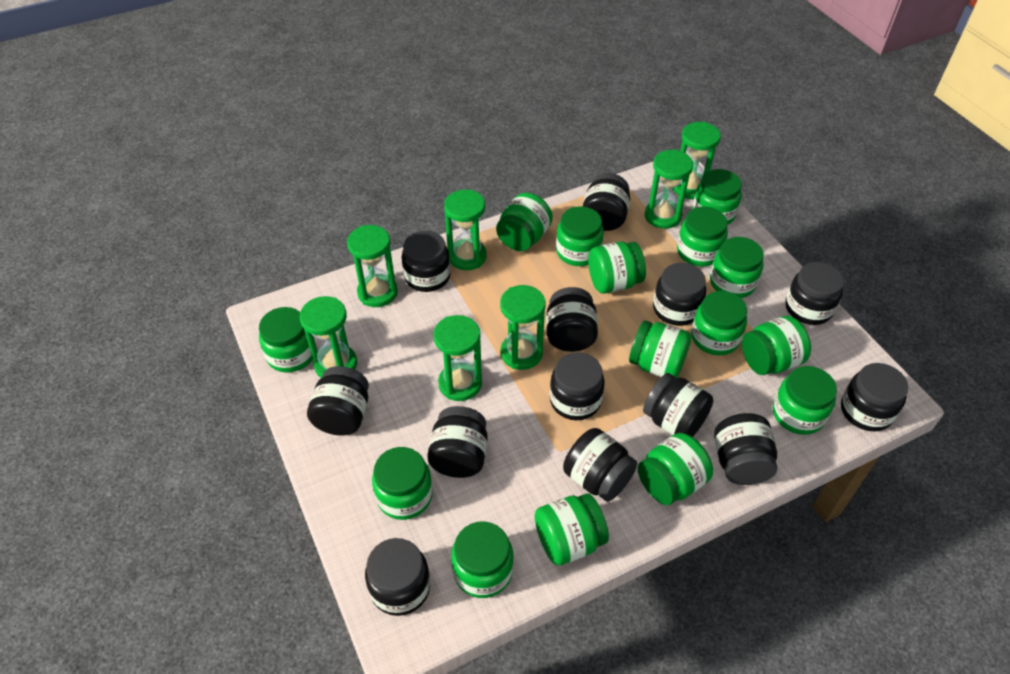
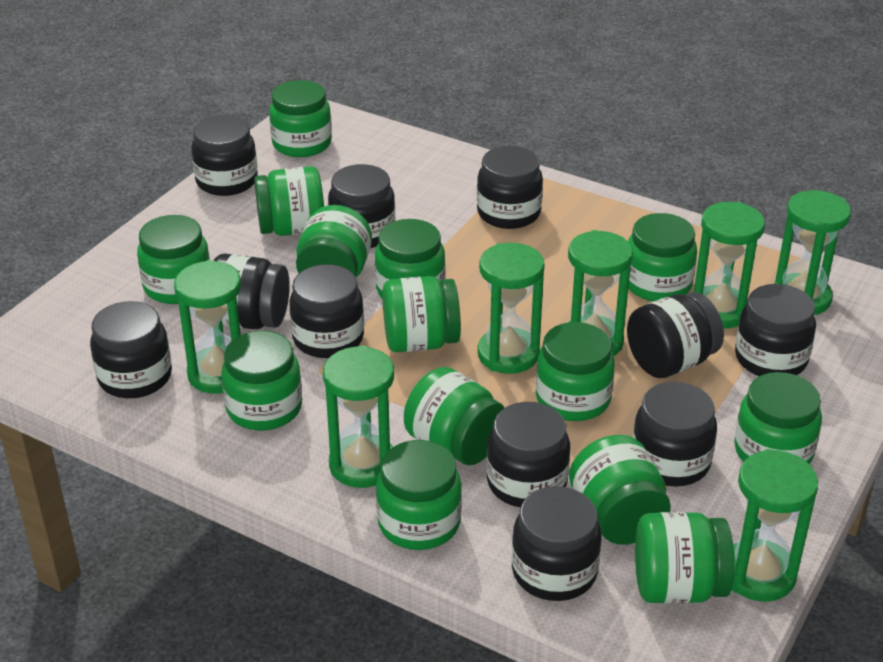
black jar: [307,366,369,435] [365,538,430,616] [402,231,451,292] [427,406,488,478] [546,287,598,352] [550,352,605,420] [563,428,637,502] [583,173,630,231] [643,373,714,437] [653,263,706,326] [714,413,777,485] [785,262,844,325] [841,363,908,431] = 13 -> [90,301,172,398] [191,116,258,196] [213,254,290,329] [289,264,364,358] [328,164,395,248] [477,146,543,229] [486,402,570,507] [511,486,602,601] [627,292,724,378] [633,382,717,486] [735,284,816,376] = 11
green jar: [259,307,315,373] [372,447,433,520] [451,521,514,598] [496,193,553,251] [535,493,609,566] [556,206,604,266] [588,242,646,294] [629,320,692,378] [638,433,713,505] [677,207,728,267] [691,291,747,355] [692,169,742,225] [710,237,764,298] [742,316,811,375] [773,366,837,435] = 15 -> [137,215,210,304] [221,331,302,431] [254,166,324,236] [269,80,332,157] [296,205,372,278] [375,219,445,299] [376,440,462,550] [383,276,461,352] [404,367,504,465] [536,322,615,421] [569,435,671,545] [628,213,697,301] [635,512,734,604] [734,372,822,464] = 14

